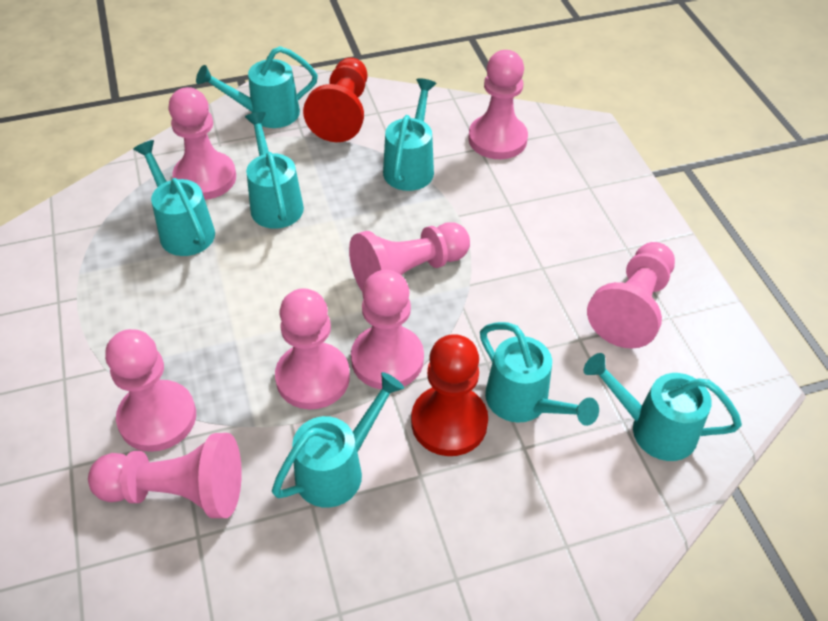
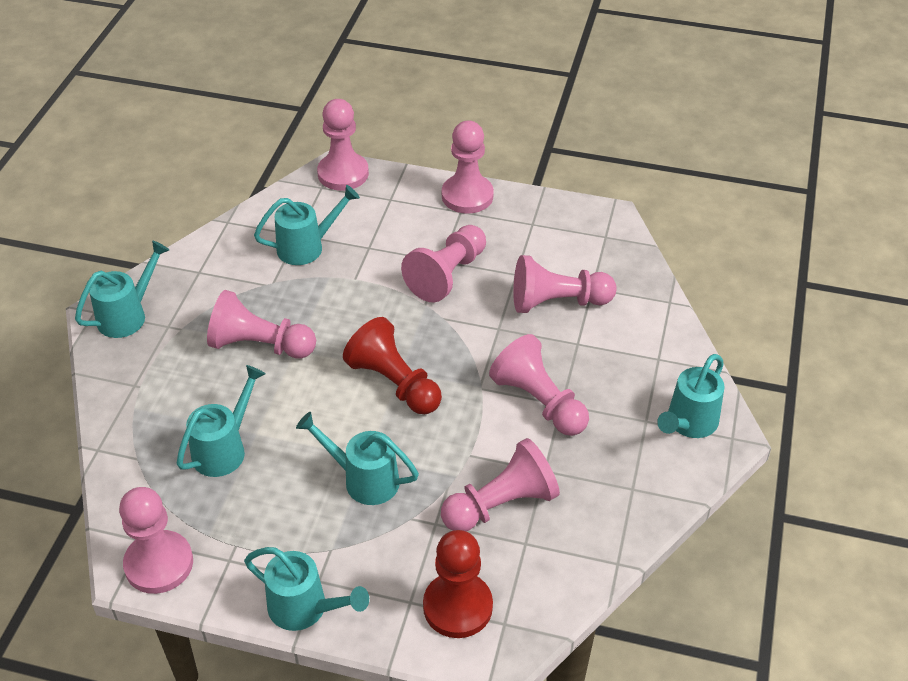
turquoise watering can: [133,140,215,256] [196,46,318,128] [245,112,304,229] [272,372,404,508] [383,78,436,191] [480,322,599,426] [584,353,742,461] = 7 -> [75,240,169,338] [177,365,266,477] [244,547,369,631] [254,185,360,265] [296,412,419,505] [657,354,725,438] = 6

